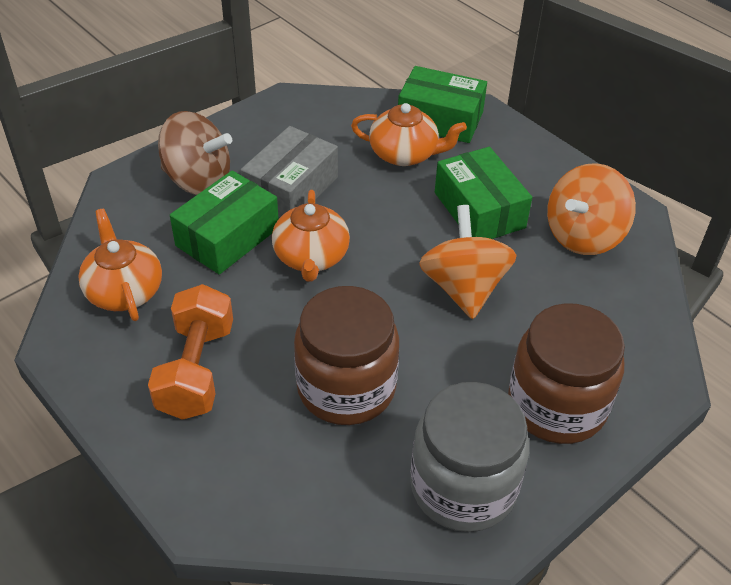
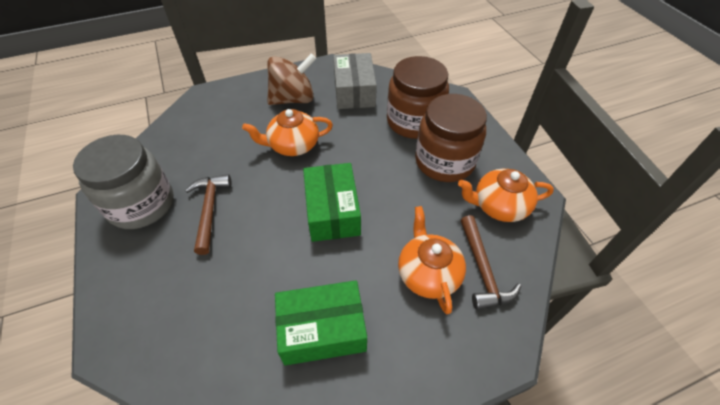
brown hammer: none = 0 -> [185,174,231,255] [461,215,521,310] = 2
green box: [170,170,279,275] [398,66,487,143] [435,147,532,239] = 3 -> [275,280,367,366] [303,163,361,242] = 2
orange dumbbell: [148,284,233,420] = 1 -> none = 0
orange spinning top: [419,205,517,319] [547,163,636,255] = 2 -> none = 0

